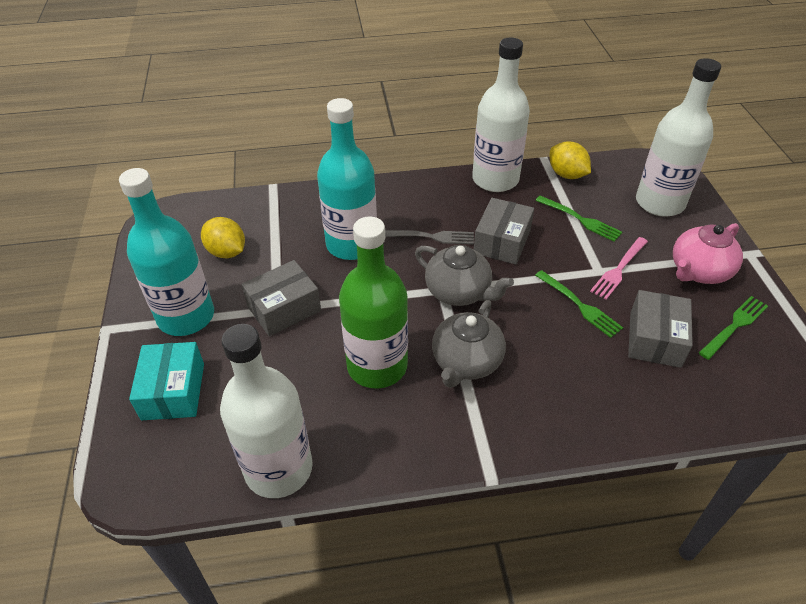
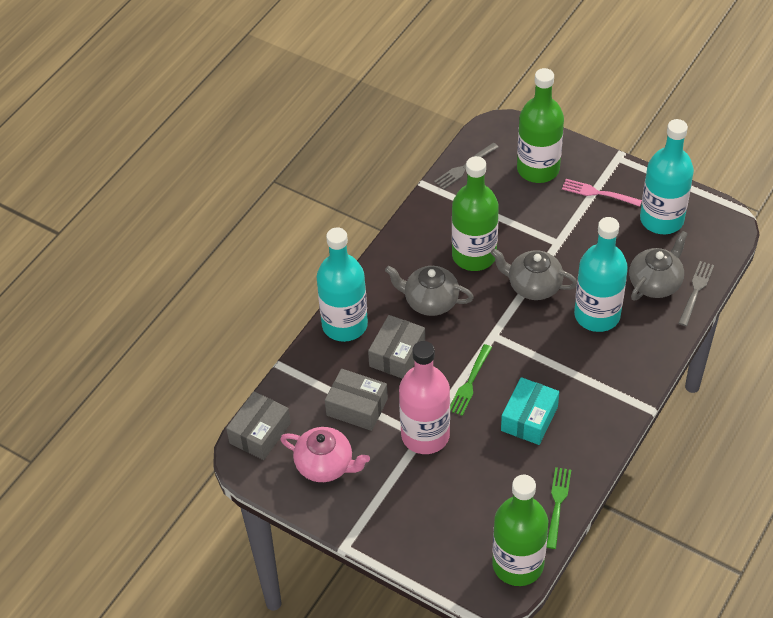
green bottle: [339,217,408,389] = 1 -> [452,156,499,271] [492,475,548,586] [517,68,564,183] = 3
green fork: [535,196,622,242] [535,270,623,338] [699,296,768,360] = 3 -> [450,344,492,416] [546,467,571,549] = 2
grey fork: [385,230,474,245] = 1 -> [434,143,499,190] [678,261,714,326] = 2
grey teapot: [415,245,514,306] [432,300,506,388] = 2 -> [385,266,474,316] [491,248,577,300] [629,231,688,300] = 3
pink bottle: none = 0 -> [399,341,450,454] = 1
turquoise bottle: [119,168,214,336] [317,98,377,260] = 2 -> [317,227,368,342] [574,217,628,332] [640,119,694,234] = 3
white bottle: [220,324,313,498] [472,38,530,192] [636,58,721,217] = 3 -> none = 0
yellow lemon: [201,217,245,258] [550,142,591,179] = 2 -> none = 0

